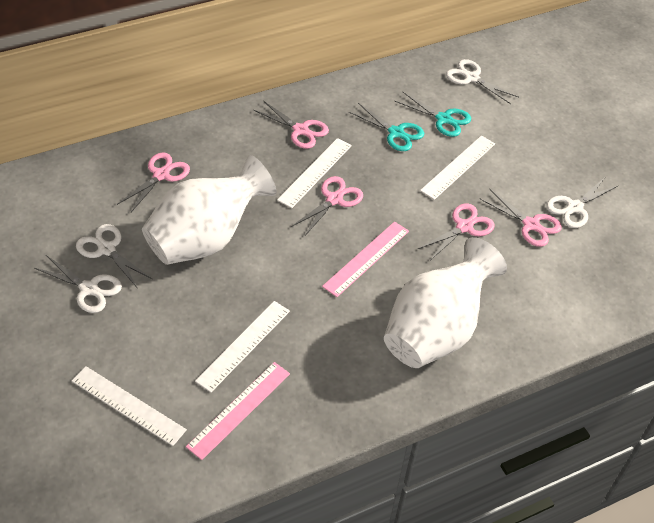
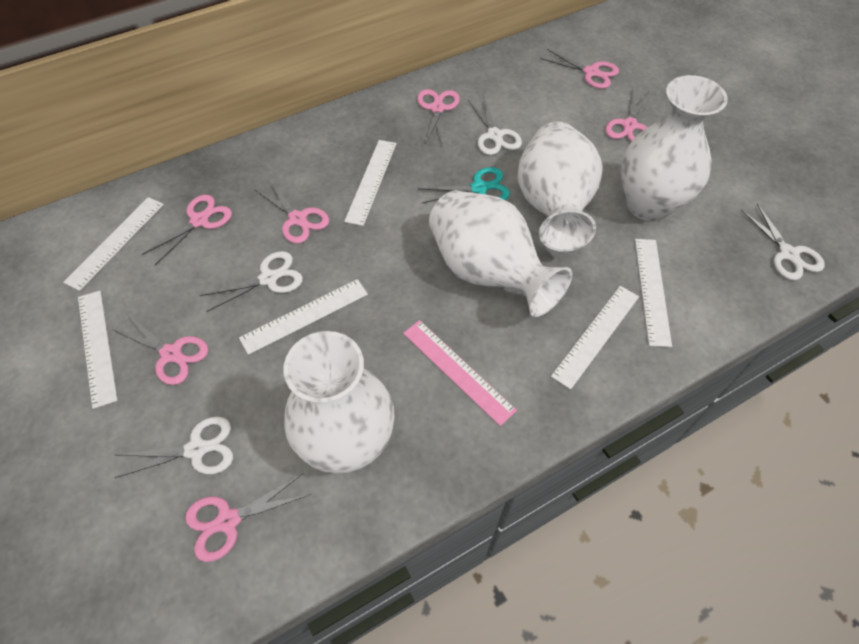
pink ruler: [186,362,290,460] [322,221,409,297] = 2 -> [403,320,517,426] = 1
pink scissors: [117,152,190,212] [254,101,329,149] [291,176,363,236] [418,204,494,259] [479,189,562,247] = 5 -> [111,315,208,385] [142,195,232,265] [185,473,311,562] [254,180,329,244] [417,89,460,145] [540,49,619,89] [605,89,649,142] = 7
turquoise scissors: [349,103,424,151] [395,92,471,137] = 2 -> [419,167,510,203] = 1
white ruler: [72,366,187,446] [195,301,290,392] [277,138,352,208] [420,135,495,200] = 4 -> [63,197,164,291] [78,291,118,409] [239,279,368,355] [344,140,396,226] [551,286,639,390] [635,239,672,347] = 6
white vase: [142,155,276,265] [384,237,507,368] = 2 -> [283,331,395,474] [429,190,573,317] [517,122,602,252] [621,75,728,221] = 4

